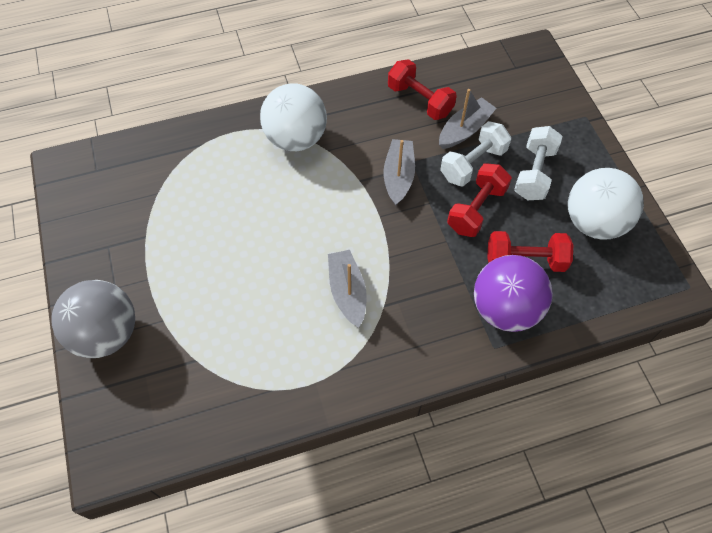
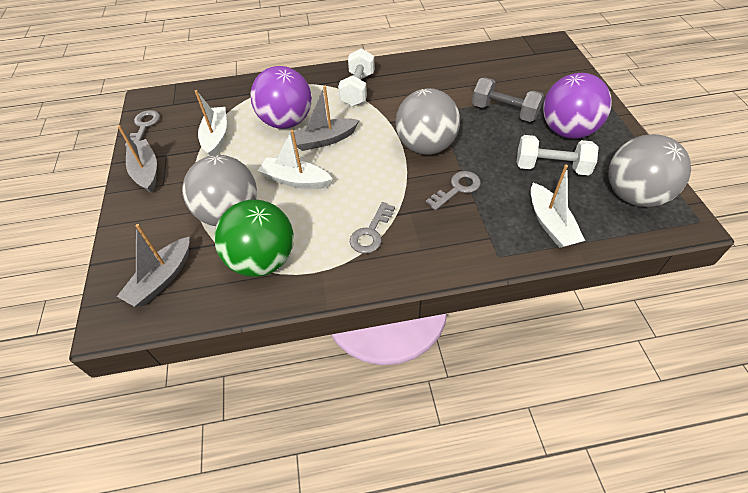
green ball: none = 0 -> [214,199,294,277] = 1
grey ball: [51,280,135,358] = 1 -> [182,155,257,226] [396,88,460,155] [609,134,691,207] = 3
grey dumbbell: none = 0 -> [472,78,544,122] = 1
grey key: none = 0 -> [125,110,160,146] [350,202,395,254] [426,171,481,210] = 3
purple ball: [474,255,553,332] = 1 -> [251,66,312,129] [543,73,612,139] = 2
red dumbbell: [388,59,457,120] [447,163,512,237] [487,231,573,272] = 3 -> none = 0
white ball: [260,83,327,151] [568,168,644,240] = 2 -> none = 0
white boat: none = 0 -> [195,90,227,156] [258,130,333,189] [531,165,585,248] = 3

